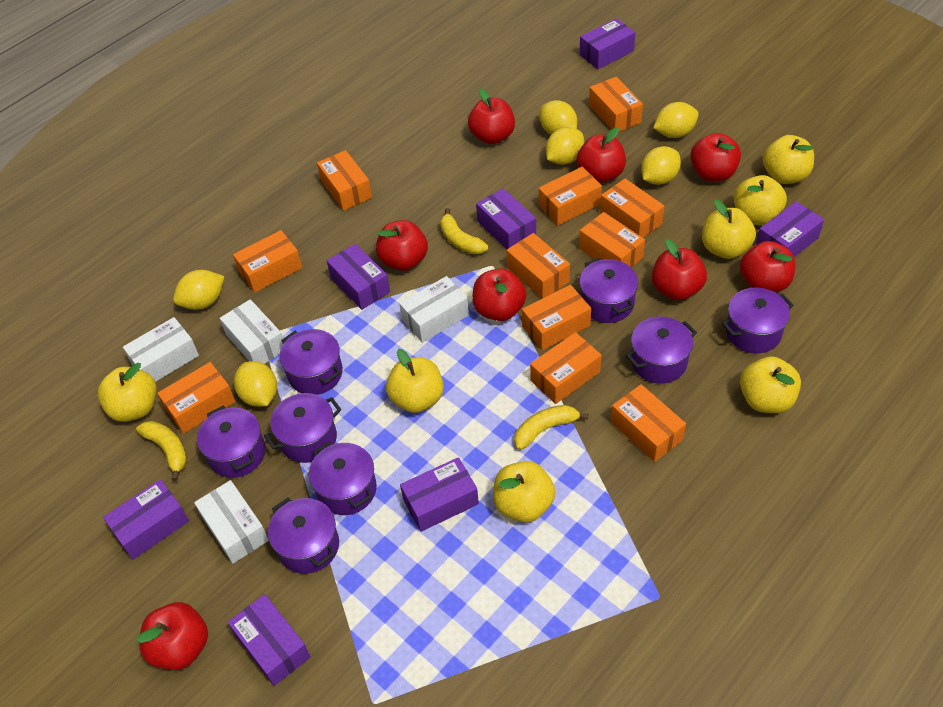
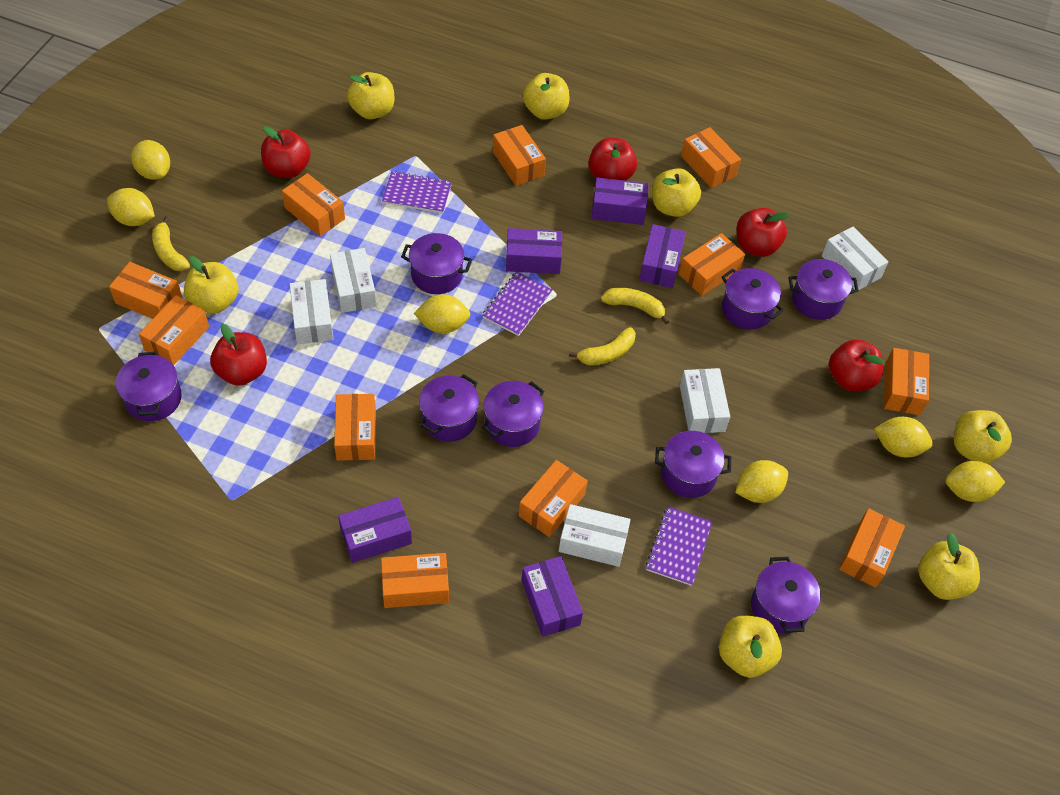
purple box: [103,479,189,560] [228,594,311,686] [327,244,390,310] [400,457,479,532] [476,188,536,249] [580,18,636,69] [756,201,824,257] = 7 -> [338,497,412,563] [506,228,562,274] [521,556,583,637] [591,178,648,225] [639,224,686,288] = 5
purple notebook: none = 0 -> [382,171,452,213] [482,272,553,336] [646,506,713,586] = 3
red apple: [137,602,208,670] [376,220,428,271] [468,88,515,144] [472,268,527,321] [577,127,626,183] [652,239,707,300] [690,133,741,182] [740,241,796,292] = 8 -> [210,324,267,386] [261,126,311,178] [588,138,637,181] [737,208,789,257] [829,339,884,391] = 5
white box: [123,317,199,382] [194,480,269,564] [220,299,283,364] [399,276,469,343] = 4 -> [290,279,334,344] [330,248,376,313] [559,504,631,567] [680,368,730,433] [822,227,889,290] = 5

